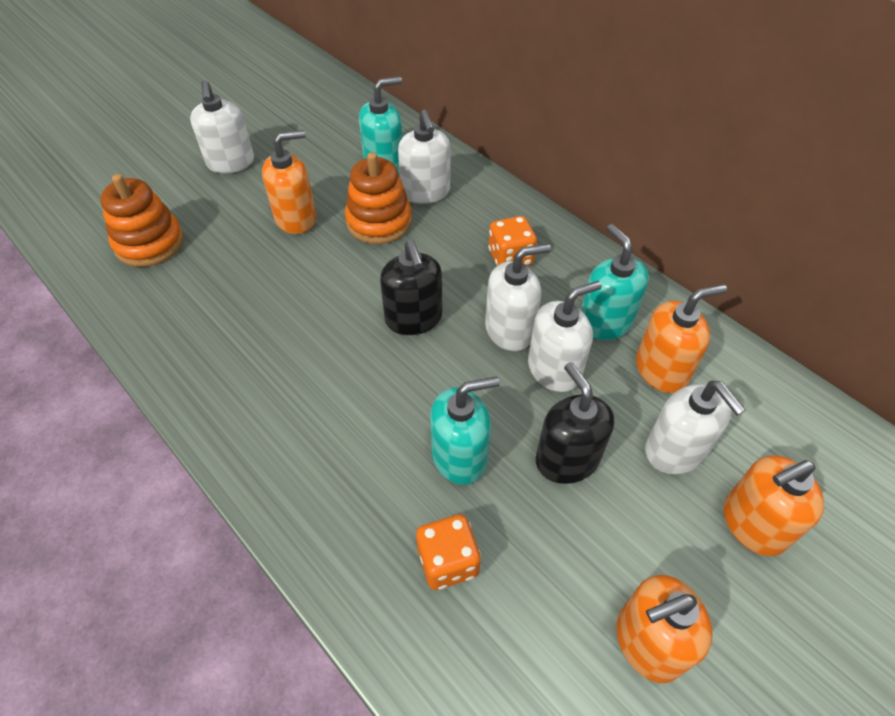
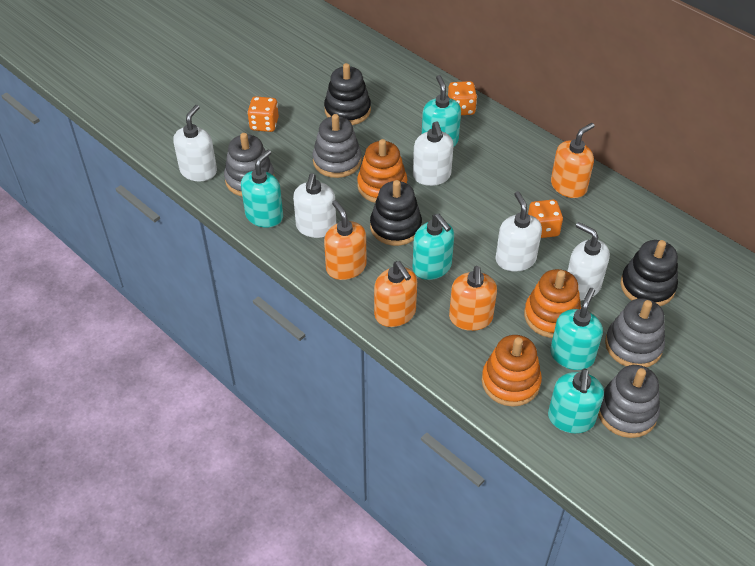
black soap dispenser: [380,240,442,335] [536,362,615,484] = 2 -> none = 0
black stacking toy: none = 0 -> [324,63,371,125] [370,180,422,246] [621,240,678,306] = 3
grey stacking toy: none = 0 -> [224,133,275,196] [312,114,362,178] [598,365,660,438] [605,298,665,367] = 4
orange dice: [416,514,481,590] [488,216,537,266] = 2 -> [247,96,279,132] [448,81,477,115] [528,199,563,238] = 3
orange stacking toy: [100,174,184,267] [345,152,412,244] = 2 -> [357,139,407,203] [482,335,542,407] [524,269,581,338] = 3
turquoise soap dispenser: [359,76,403,175] [430,376,500,485] [581,224,649,340] = 3 -> [241,150,283,228] [412,214,454,280] [422,75,461,147] [548,369,604,433] [550,288,603,370] = 5

